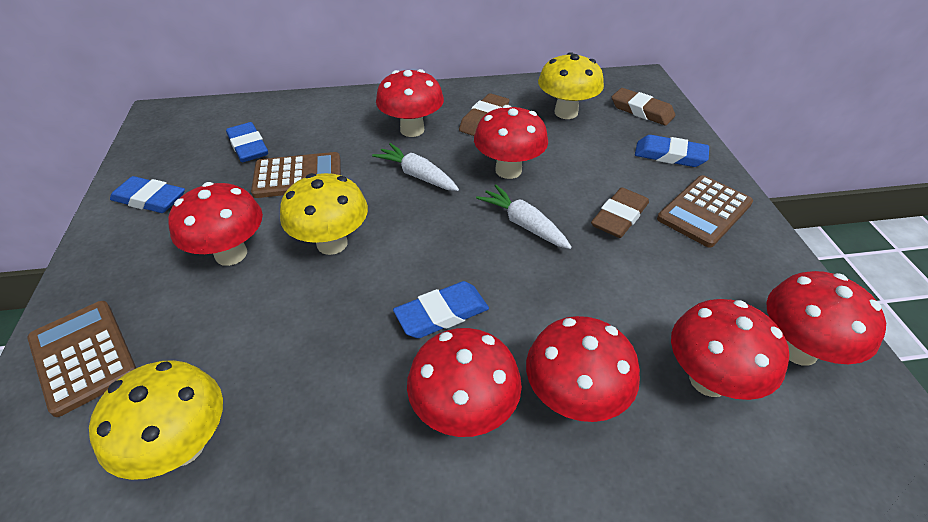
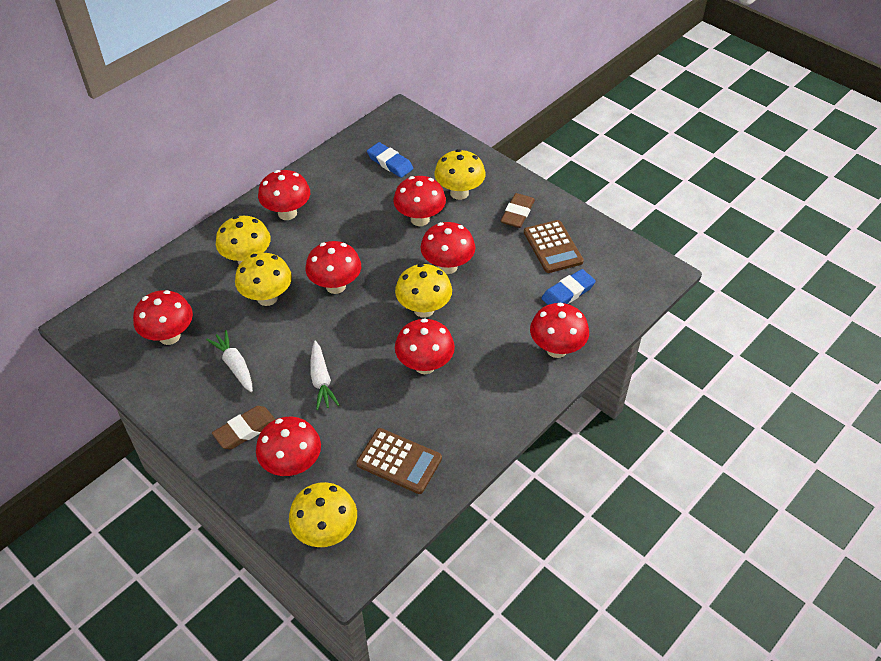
blue eraser: [110,176,185,213] [226,122,268,162] [393,281,489,338] [635,135,709,167] = 4 -> [367,142,413,178] [541,269,596,305] = 2
brown calculator: [27,301,136,417] [251,152,341,198] [657,175,753,248] = 3 -> [356,428,442,494] [524,220,584,273] = 2
brown eraser: [459,93,509,136] [591,187,649,238] [612,88,675,126] = 3 -> [212,406,276,449] [501,193,535,228] = 2
red mushroom: [168,182,263,266] [376,69,444,137] [407,328,522,437] [474,105,548,179] [526,316,640,422] [671,299,789,400] [766,271,886,366] = 7 -> [133,290,193,345] [256,417,321,476] [258,170,310,220] [305,241,361,294] [393,176,446,226] [395,318,455,374] [420,222,475,274] [530,302,589,358] = 8
yellow mushroom: [89,360,223,480] [280,173,368,255] [538,52,604,119] = 3 -> [216,216,271,265] [235,253,292,306] [289,482,357,547] [395,264,452,318] [434,149,485,200] = 5

